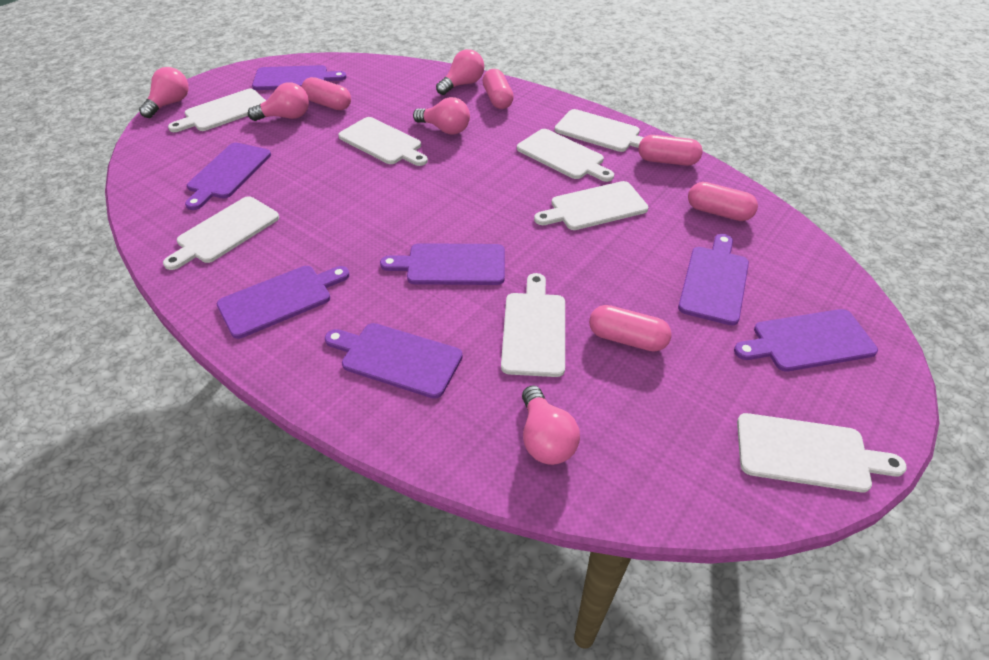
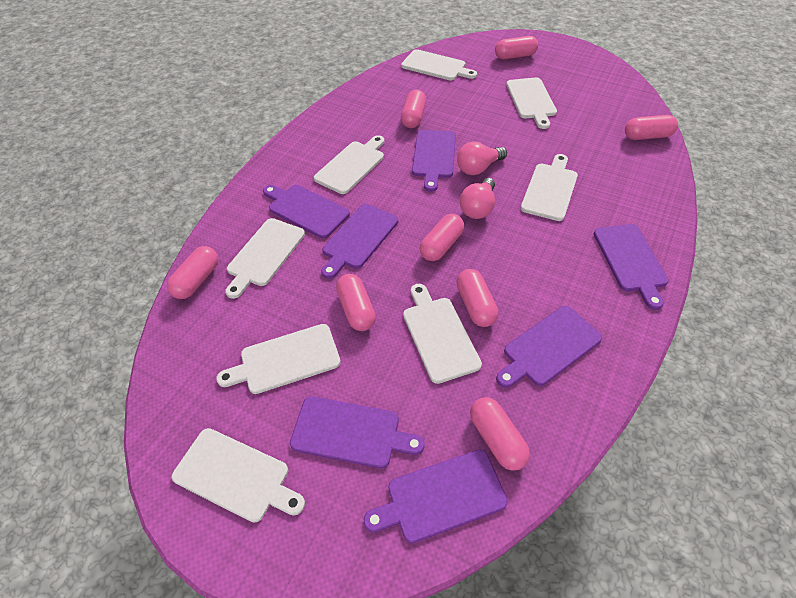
pink capsule: [301,77,351,110] [483,69,514,109] [589,305,672,352] [638,135,703,166] [688,182,758,221] = 5 -> [167,246,218,299] [336,274,376,331] [401,89,426,128] [420,214,464,261] [457,269,498,327] [470,397,530,471] [495,36,538,59] [625,115,678,140] = 8
pink light bulb: [139,67,189,118] [248,82,309,121] [413,97,470,134] [436,49,484,95] [522,386,580,465] = 5 -> [457,141,507,175] [460,178,495,219] = 2

